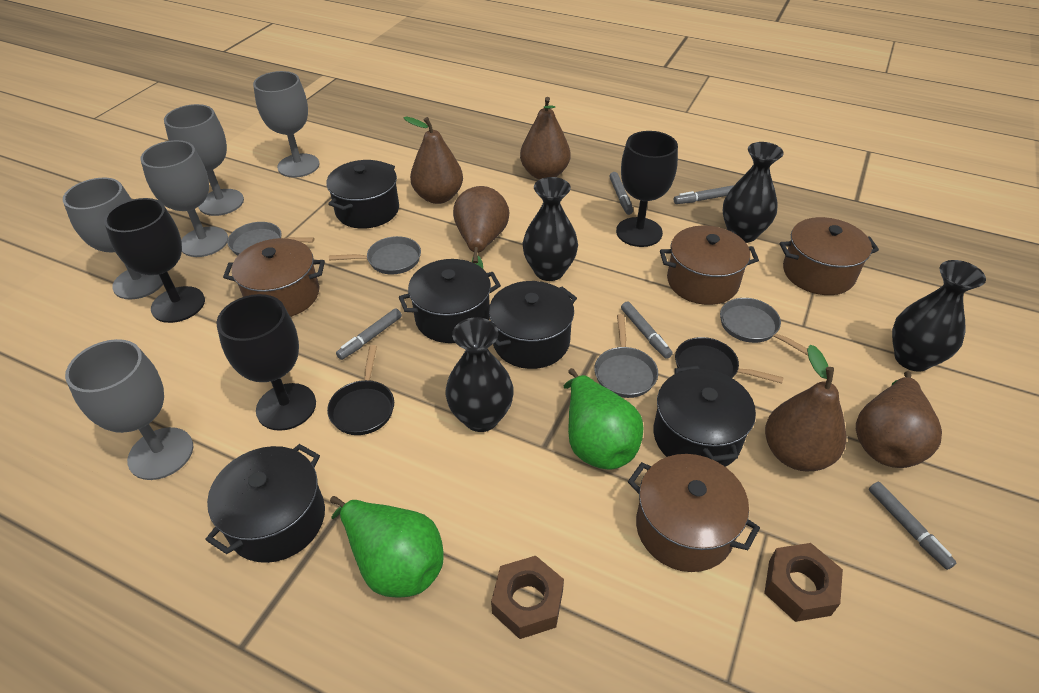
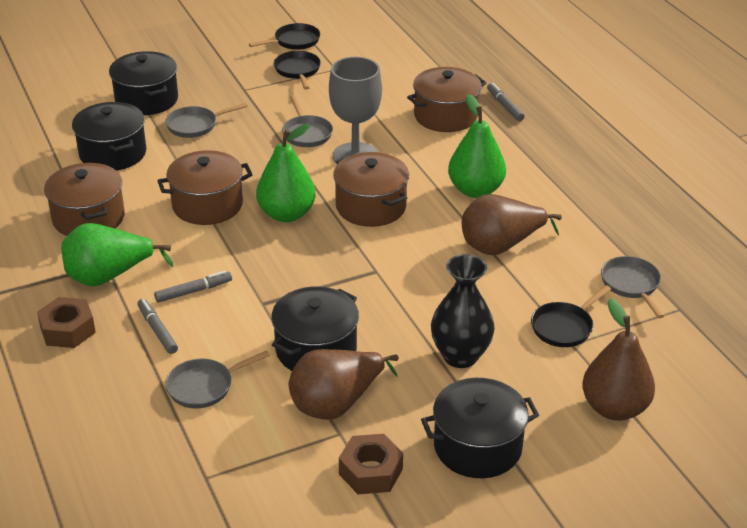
black goblet: [104,198,205,323] [216,294,316,431] [616,131,678,247] = 3 -> none = 0
black pan: [327,345,394,435] [675,337,784,383] = 2 -> [249,23,320,50] [274,51,321,89] [531,285,611,347] = 3
black pot: [205,444,325,563] [327,160,399,229] [399,259,501,343] [489,281,577,369] [653,366,756,467] = 5 -> [72,102,147,171] [109,51,178,115] [271,286,359,371] [421,378,539,478] = 4
black vase: [445,317,514,432] [523,177,578,281] [723,142,784,243] [892,260,986,372] = 4 -> [431,254,495,368] = 1
brown pear: [404,116,463,204] [453,186,509,269] [520,97,570,180] [765,345,846,472] [856,371,942,468] = 5 -> [288,349,399,420] [462,194,562,255] [582,298,655,421] = 3
green pear: [330,496,444,598] [564,368,643,469] = 2 -> [61,223,174,286] [256,123,316,222] [448,94,506,198] = 3
grey goblet: [63,177,163,300] [65,339,193,480] [140,140,228,257] [164,104,244,216] [253,71,320,178] = 5 -> [329,57,382,164] = 1
grey marker: [336,309,402,360] [609,172,633,215] [621,301,673,359] [674,186,733,204] [869,482,956,570] = 5 -> [138,299,178,354] [154,271,232,303] [487,83,525,121] = 3

